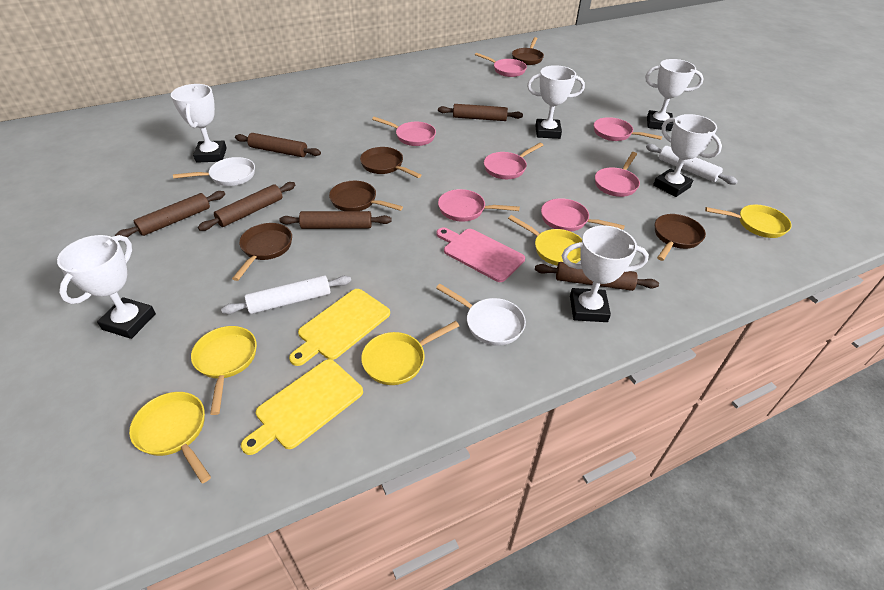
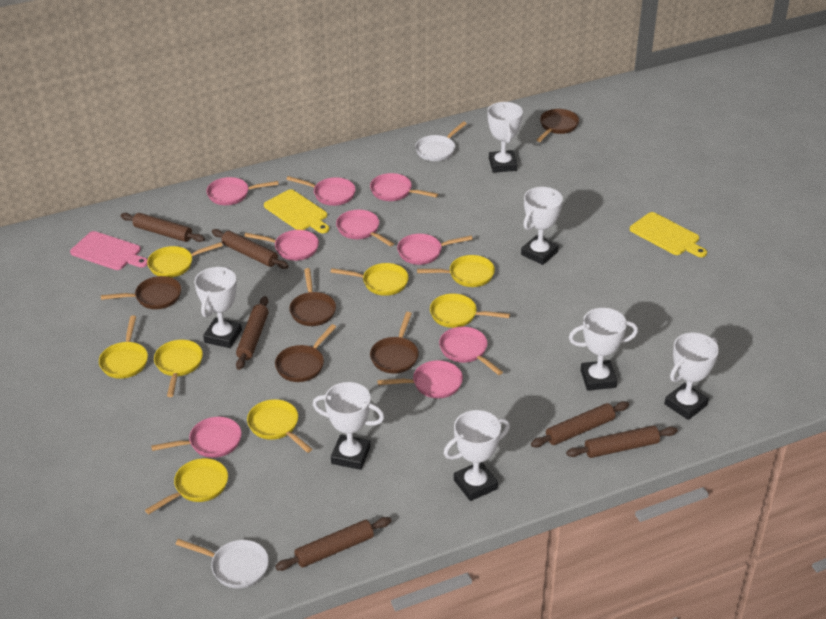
pink pan: [372,117,436,146] [438,189,520,222] [475,53,527,77] [484,143,543,179] [541,198,625,232] [594,117,662,141] [595,152,640,197] = 7 -> [151,417,242,458] [206,177,279,205] [244,230,319,261] [286,176,356,206] [336,210,394,247] [370,173,438,201] [377,360,463,398] [397,234,473,265] [439,327,503,375] = 9
white rolling pin: [221,275,351,314] [646,144,738,185] = 2 -> none = 0
white trophy: [57,235,156,339] [171,84,227,163] [527,65,585,139] [562,225,649,322] [645,59,704,131] [653,114,722,197] = 6 -> [194,267,242,348] [313,382,384,470] [444,410,510,501] [487,102,523,173] [521,187,563,265] [569,308,638,391] [665,333,719,420] = 7
yellow pan: [129,392,211,483] [191,326,257,415] [361,321,459,385] [508,215,582,266] [705,205,792,238] = 5 -> [99,316,148,379] [145,458,228,514] [147,242,223,278] [154,340,203,397] [247,399,312,453] [331,263,409,296] [417,255,495,287] [430,294,510,328] = 8

